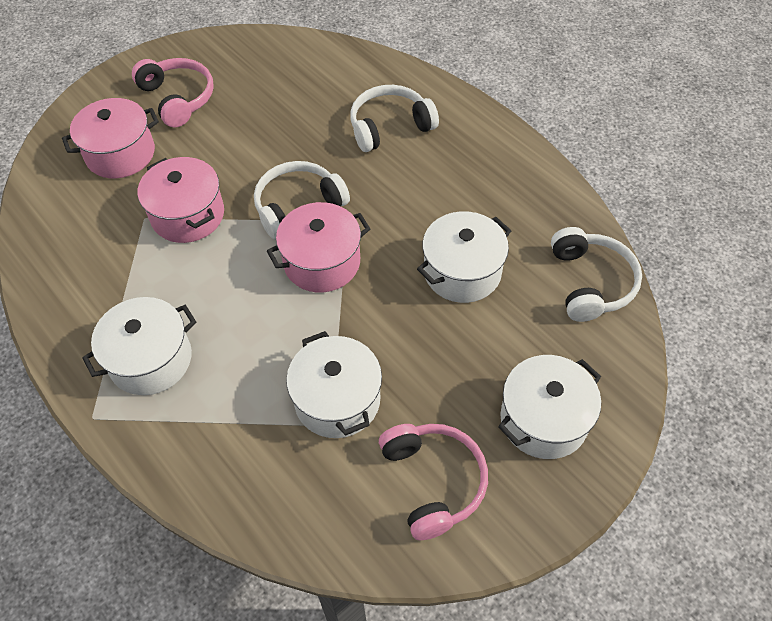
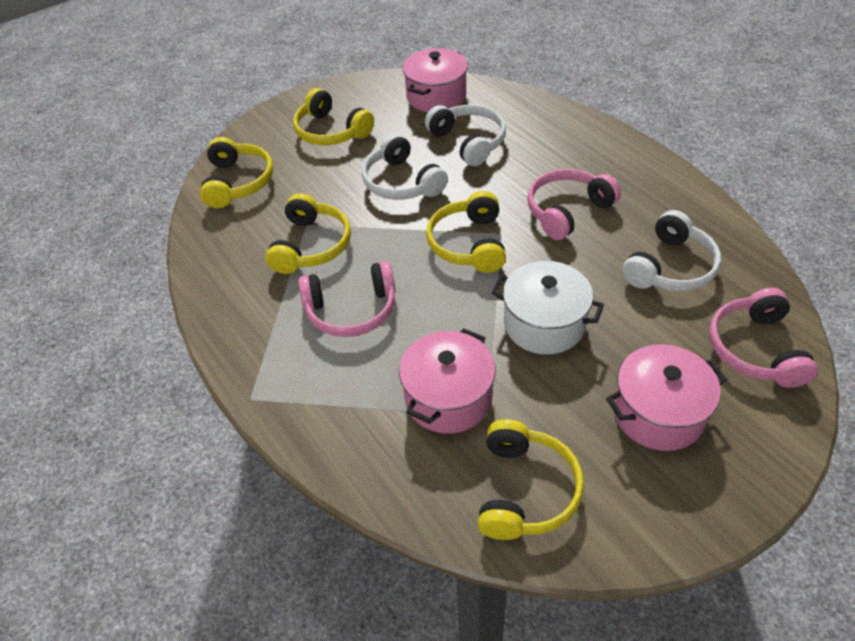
pink headphones: [132,58,214,128] [379,424,488,540] = 2 -> [298,261,395,337] [527,169,621,240] [709,288,818,388] = 3
white pot: [82,297,196,395] [286,331,382,438] [417,211,511,303] [498,355,601,459] = 4 -> [492,261,604,355] = 1
yellow headphones: none = 0 -> [200,137,273,208] [265,193,351,274] [293,88,374,145] [426,191,506,273] [478,419,584,540] = 5

